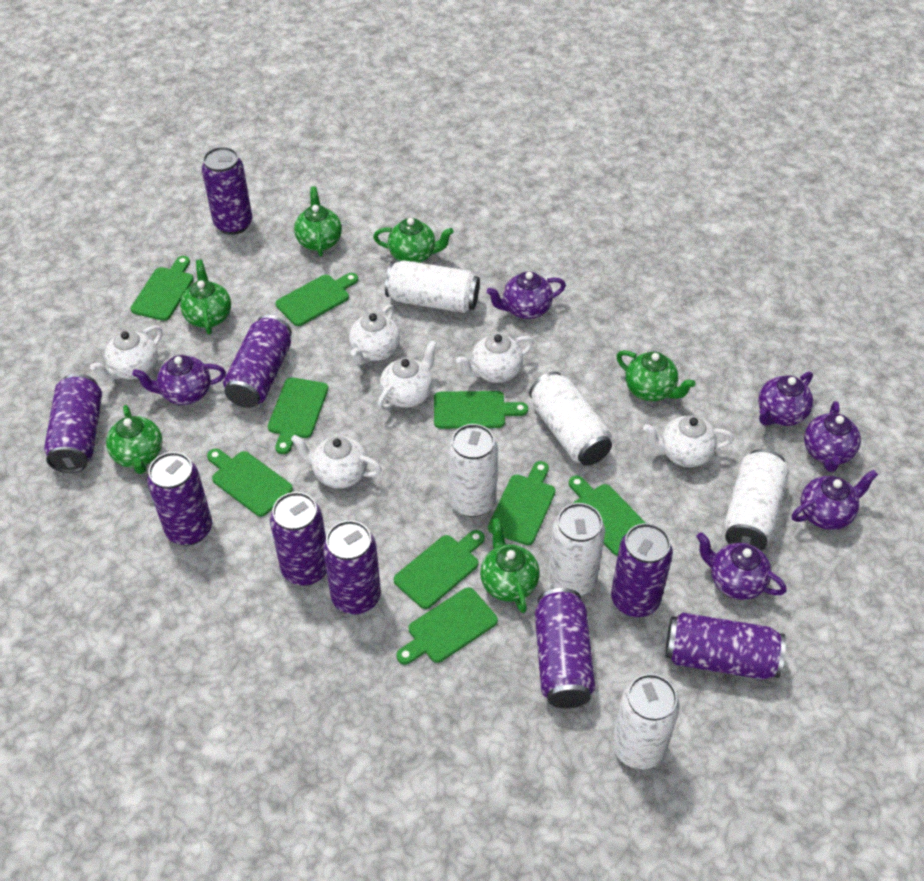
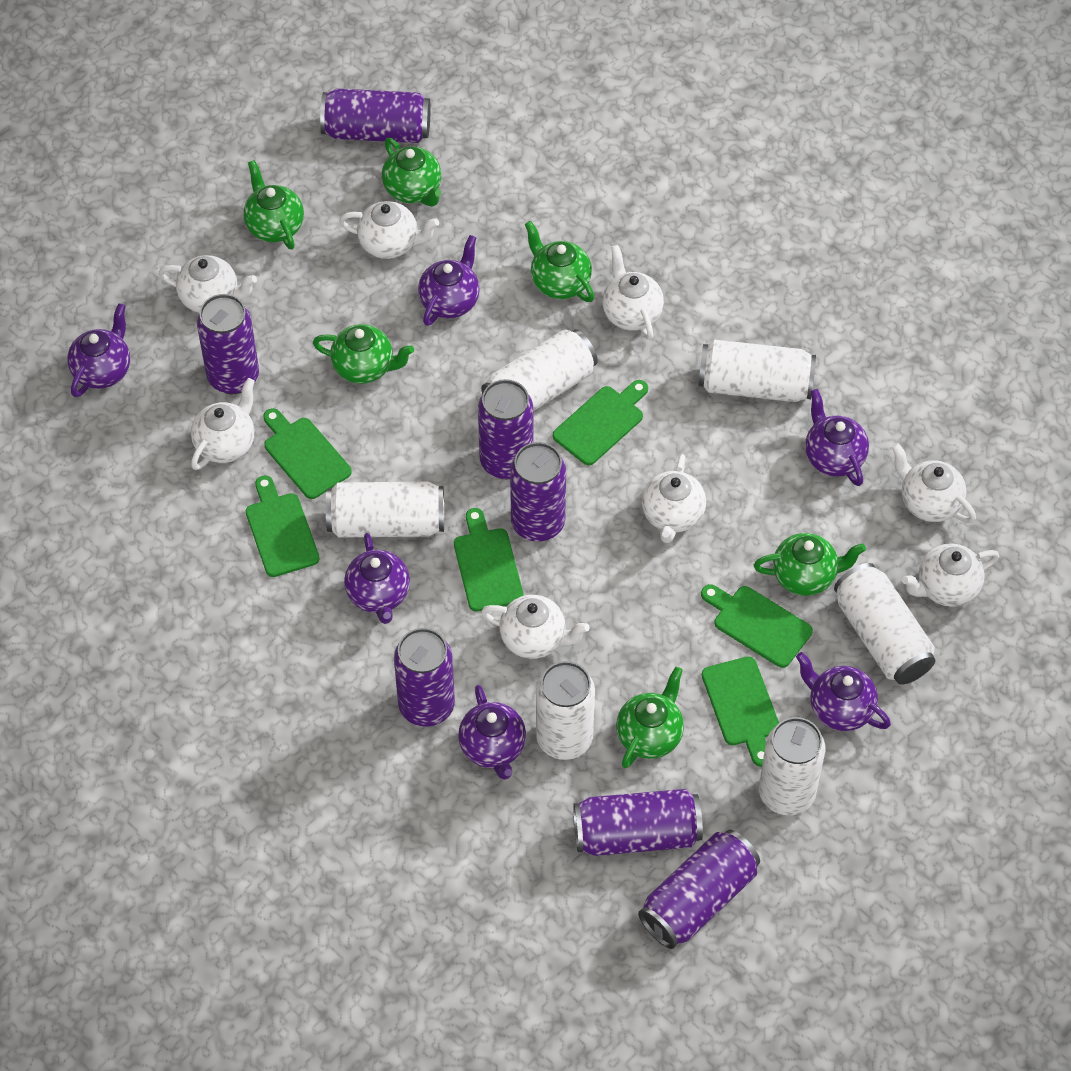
green cutting board: [131,256,194,321] [207,448,293,517] [268,377,328,454] [276,273,358,326] [394,530,485,609] [396,587,498,665] [434,391,528,429] [488,461,555,545] [569,476,646,556] = 9 -> [246,475,319,577] [263,408,352,499] [454,508,524,612] [553,380,648,465] [701,584,813,668] [702,657,779,767] = 6
purple can: [44,374,102,473] [147,452,212,545] [202,147,252,235] [223,315,292,408] [270,492,327,586] [323,520,381,614] [535,588,595,708] [611,523,673,617] [665,613,786,680] = 9 -> [197,294,259,394] [320,89,430,143] [394,628,455,727] [478,379,533,479] [510,442,566,542] [573,789,703,856] [638,829,760,949] = 7
white teapot: [90,325,162,380] [291,435,382,489] [349,304,400,365] [378,340,437,410] [456,333,534,383] [643,416,734,467] = 6 -> [159,255,257,313] [191,378,255,470] [339,201,439,259] [481,595,590,659] [602,245,664,340] [642,454,706,543] [892,443,976,523] [902,544,999,607] = 8

